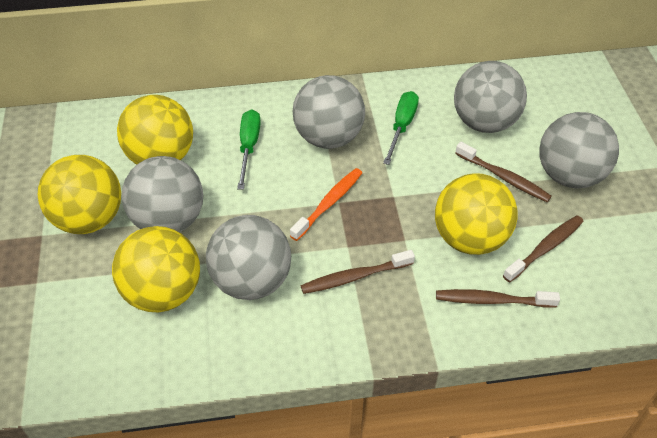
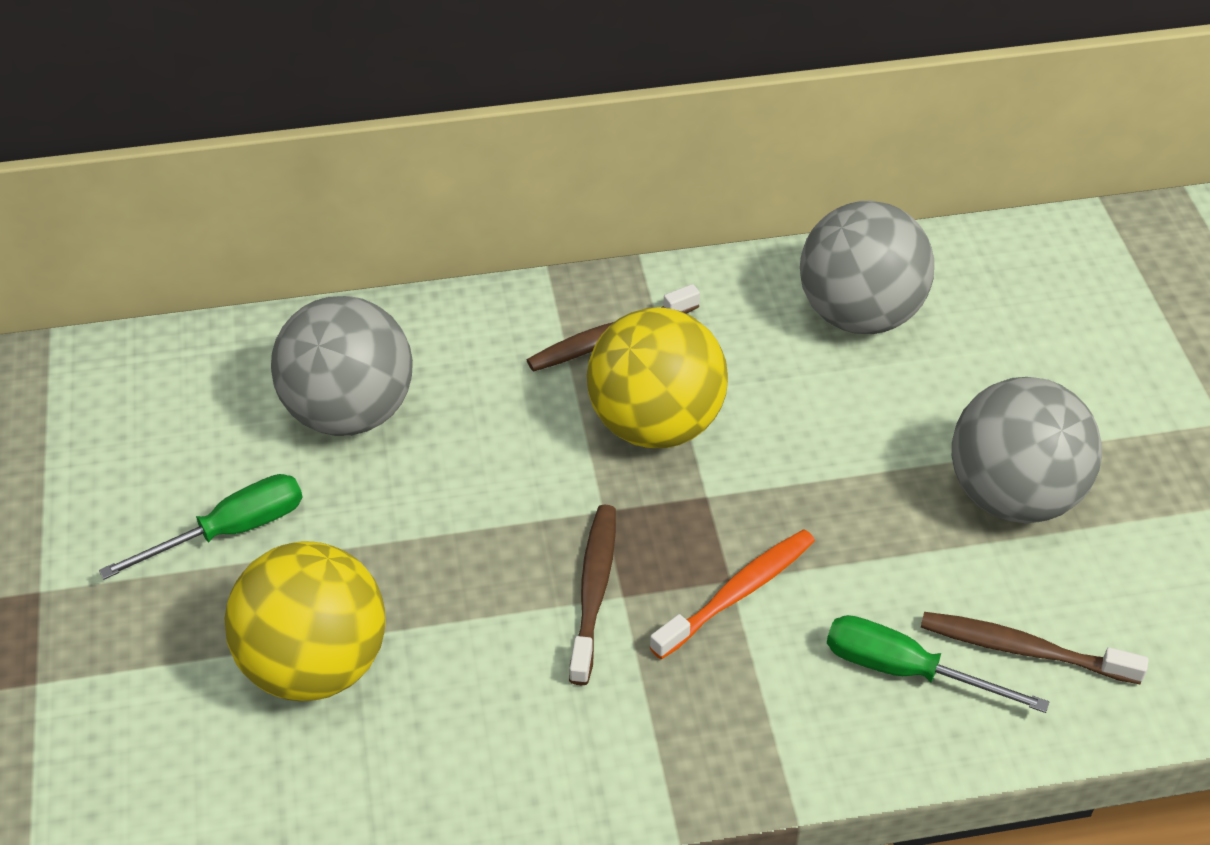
brown toothbrush: [300,250,415,294] [436,289,560,308] [455,142,552,202] [503,215,584,283] = 4 -> [527,284,700,372] [569,505,616,685] [921,612,1149,684] = 3
grey ball: [122,156,203,232] [206,215,291,300] [293,75,365,149] [454,61,527,133] [539,112,619,188] = 5 -> [271,296,413,436] [800,201,934,334] [952,377,1102,523] = 3
yellow ball: [38,155,121,234] [112,226,200,312] [117,95,193,164] [435,173,518,255] = 4 -> [224,541,386,701] [587,307,728,448] = 2

